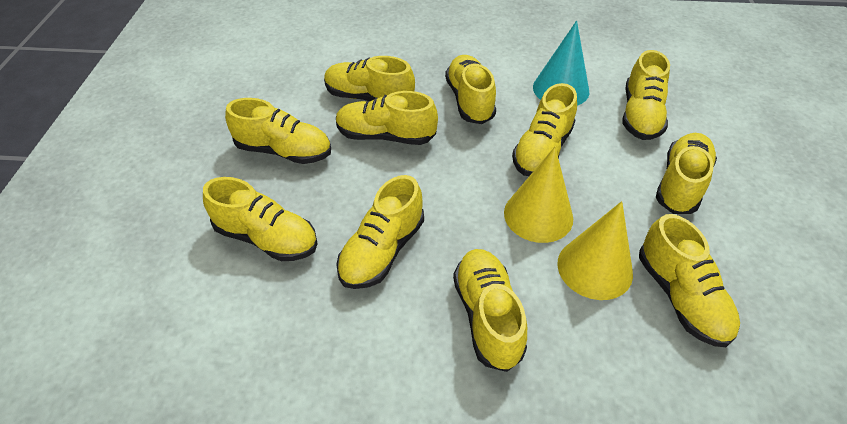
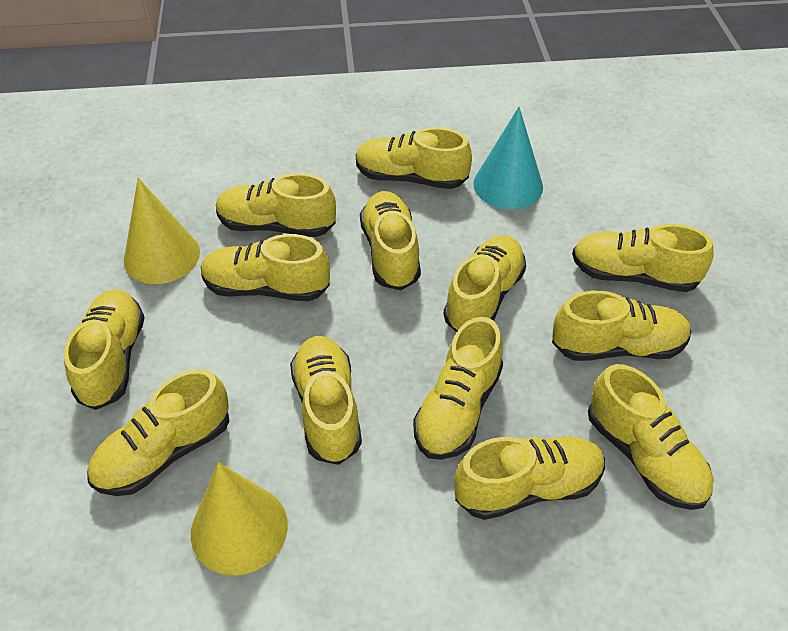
yellow shoe: [203,177,317,261] [225,98,331,164] [324,56,415,101] [336,91,438,145] [336,175,424,289] [445,55,496,124] [453,249,527,372] [512,83,577,176] [622,50,670,140] [639,214,740,347] [656,133,717,214] = 11 -> [64,289,145,410] [87,369,229,496] [201,234,330,301] [216,173,336,237] [290,336,362,465] [356,127,472,189] [360,191,421,290] [413,317,503,460] [443,235,526,333] [454,436,605,520] [552,290,691,361] [572,224,714,292] [588,364,714,510] = 13

